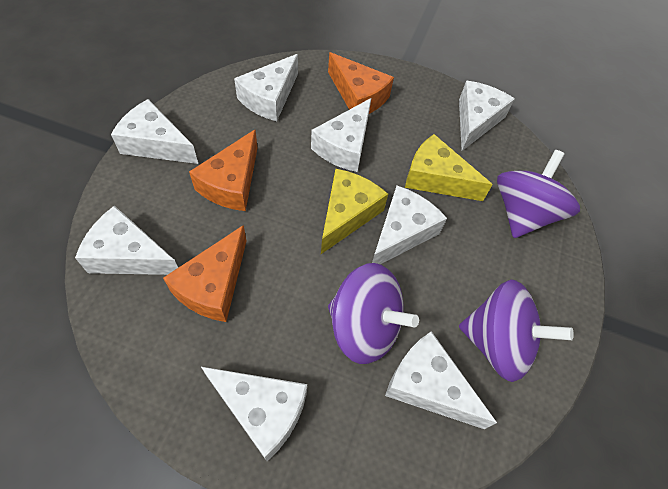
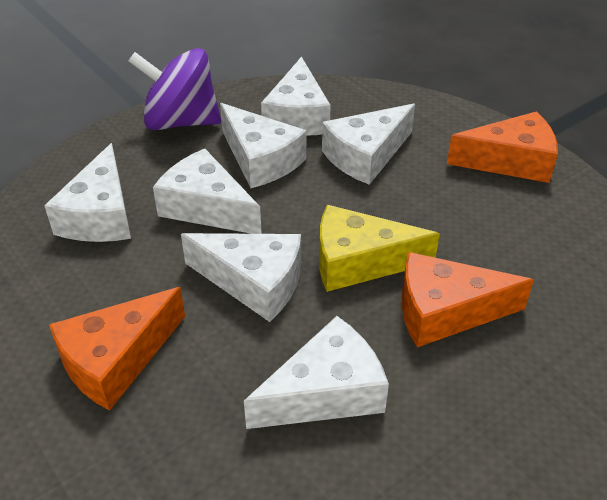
purple spinning top: [328,263,419,364] [459,280,574,382] [497,150,580,238] = 3 -> [129,48,221,130] = 1
white cheese: [75,206,178,275] [111,99,198,164] [201,367,307,461] [234,54,298,121] [311,98,371,172] [372,186,447,264] [385,331,497,429] [459,81,515,151] = 8 -> [44,143,131,242] [153,149,262,234] [181,233,301,322] [220,103,306,188] [244,316,389,429] [261,56,331,136] [322,104,415,185] = 7
yellow cheese: [321,169,388,254] [405,134,493,201] = 2 -> [319,205,440,292] = 1

